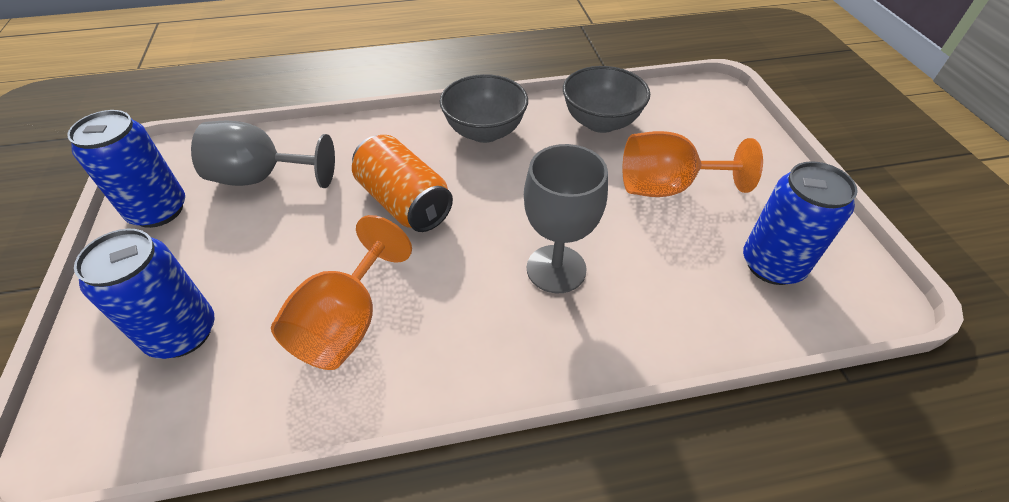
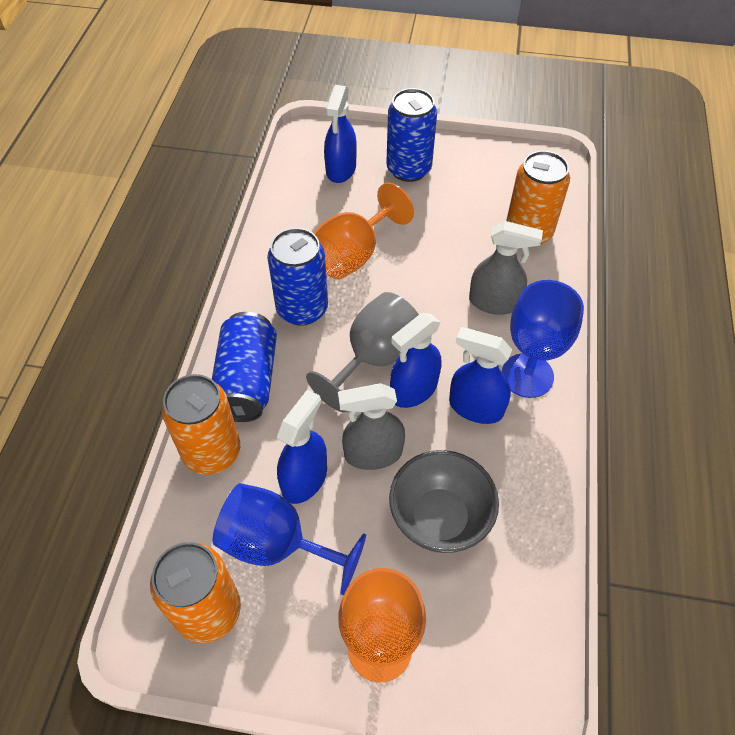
blue goblet: none = 0 -> [213,483,366,595] [502,280,584,398] = 2
blue spray bottle: none = 0 -> [277,389,327,504] [324,85,357,183] [390,313,441,408] [449,327,512,424] = 4
grey bowl: [440,74,528,143] [563,66,650,133] = 2 -> [389,450,499,553] = 1
grey goblet: [191,121,335,188] [524,144,608,293] = 2 -> [306,292,419,412] = 1
grey spray bottle: none = 0 -> [338,383,405,470] [469,221,543,315] = 2
orange can: [352,135,453,232] = 1 -> [150,542,241,643] [162,374,240,475] [506,151,570,245] = 3

